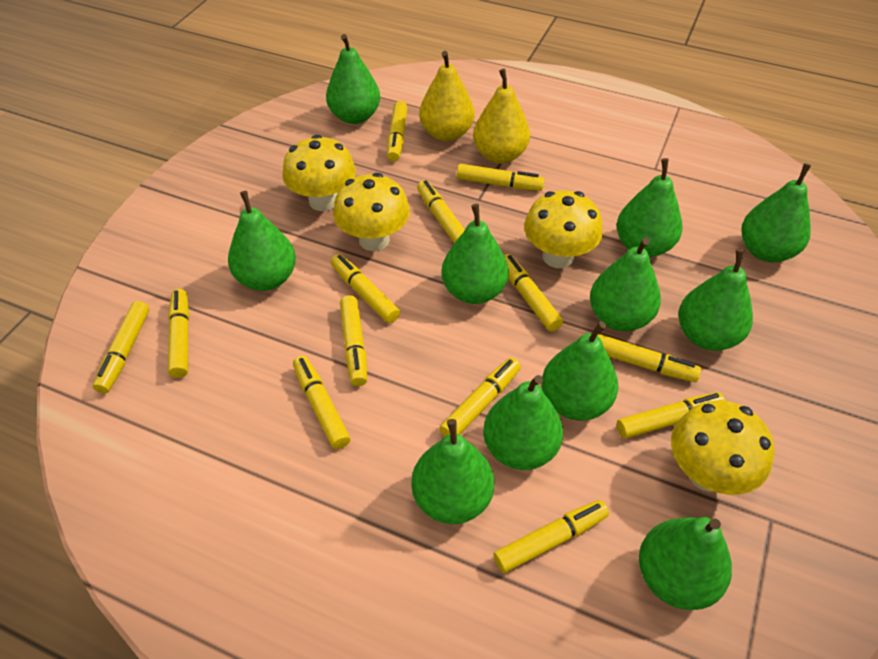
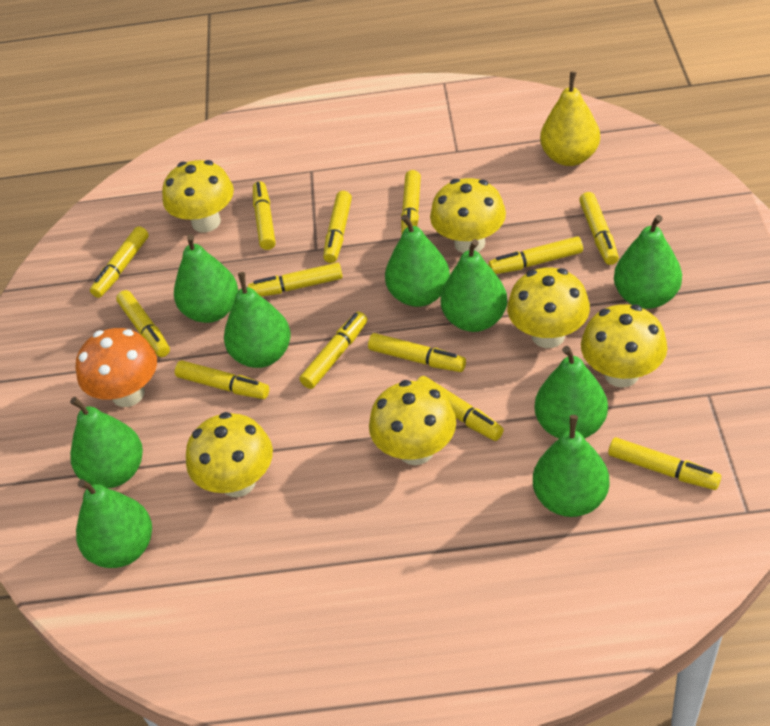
green pear: [228,191,296,291] [326,34,380,124] [411,419,494,524] [441,204,509,304] [483,375,563,470] [541,321,618,420] [590,237,661,331] [617,158,683,257] [639,517,732,610] [679,249,753,351] [741,163,811,262] = 11 -> [70,397,143,488] [76,479,152,568] [174,234,238,323] [224,272,291,368] [385,214,450,307] [441,239,507,332] [533,415,609,517] [535,346,608,439] [614,215,682,309] = 9
orange mushroom: none = 0 -> [76,328,157,407] = 1
yellow mushroom: [282,135,356,211] [333,173,410,251] [524,190,603,268] [671,401,775,495] = 4 -> [162,160,234,233] [186,412,273,497] [369,380,456,465] [430,178,506,253] [507,268,590,348] [581,304,667,388] = 6
yellow pear: [419,51,475,141] [473,69,530,164] = 2 -> [540,72,600,166] = 1

